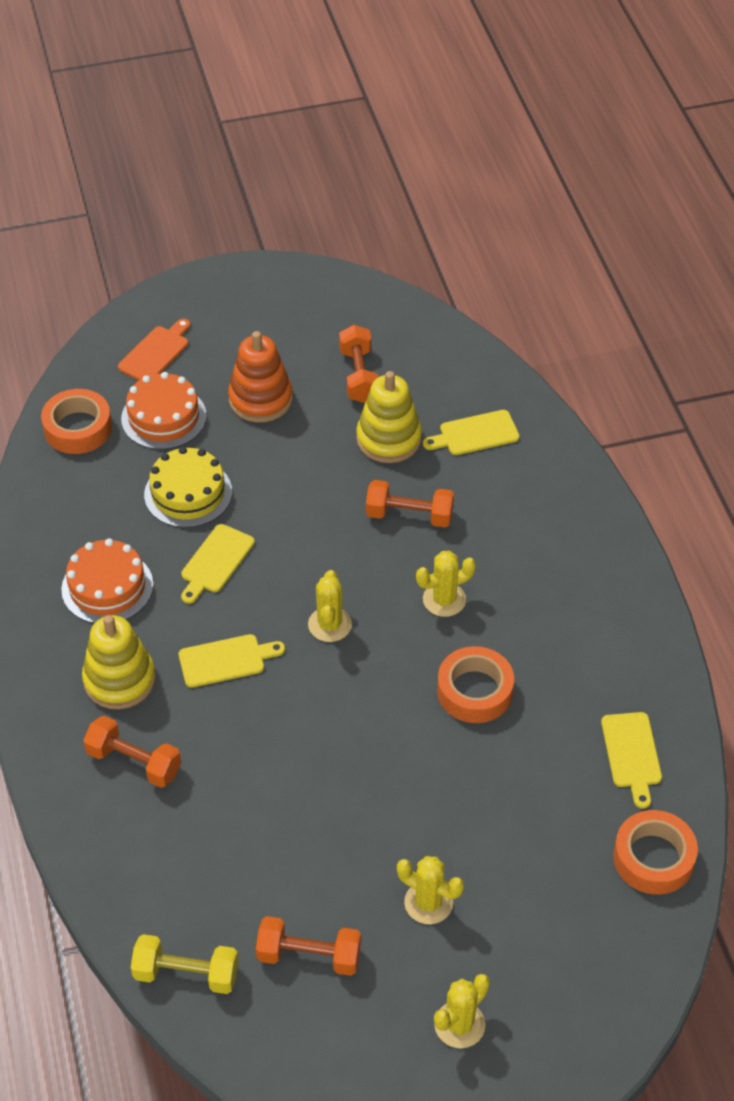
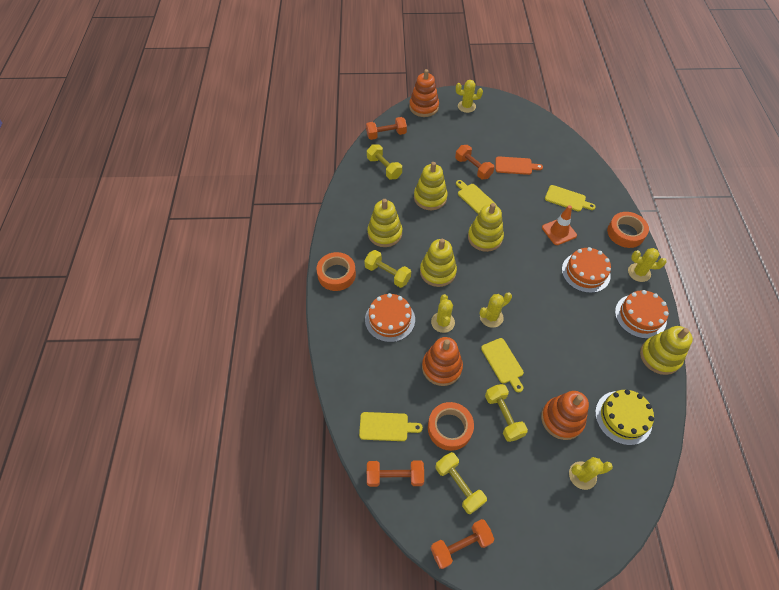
orange cake: [61,538,153,623] [121,372,207,450] = 2 -> [365,293,415,342] [562,247,611,293] [615,290,669,339] = 3
orange stacking toy: [228,331,293,422] = 1 -> [409,69,439,117] [422,337,463,386] [541,391,589,440] = 3
orange traffic cone: none = 0 -> [542,205,577,245] = 1
yellow cactus: [308,570,352,642] [397,856,464,924] [416,551,476,617] [434,974,490,1048] = 4 -> [431,294,455,333] [456,80,483,113] [480,292,512,328] [569,457,613,490] [628,248,667,282] = 5
yellow dumbbell: [131,934,238,994] = 1 -> [364,250,411,288] [367,144,402,179] [436,452,487,514] [485,384,528,442] = 4
yellow stacking toy: [82,615,156,709] [356,371,422,463] = 2 -> [367,199,402,247] [414,162,448,210] [420,239,457,287] [468,203,504,252] [640,326,693,375] = 5

